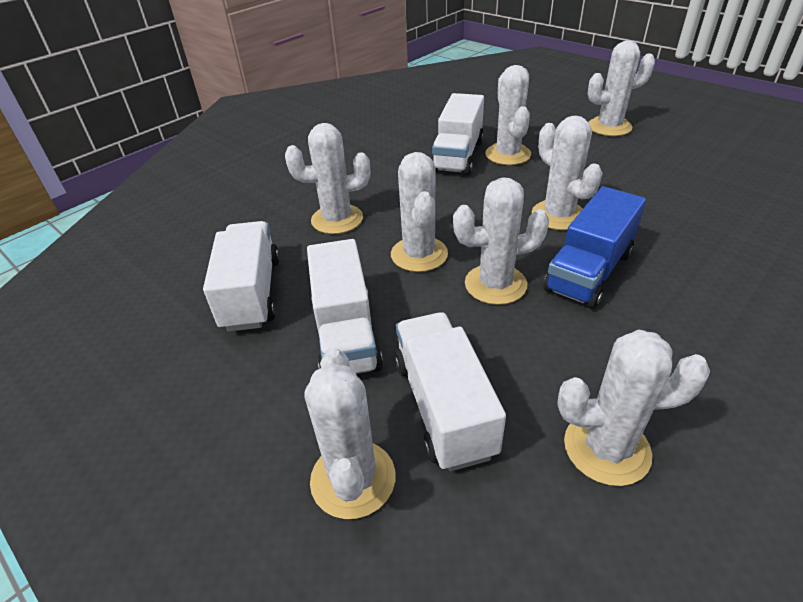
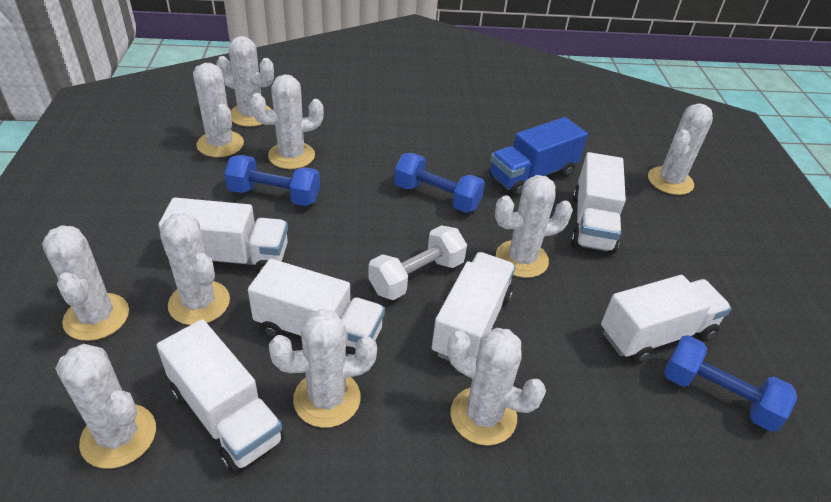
blue dumbbell: none = 0 -> [224,155,320,206] [394,153,485,213] [664,335,797,432] = 3
white cactus: [285,123,370,234] [305,348,395,519] [391,152,448,272] [453,178,549,305] [485,65,531,165] [532,115,603,230] [557,330,710,486] [588,41,655,136] = 8 -> [42,225,129,341] [55,344,156,468] [160,213,230,325] [193,63,244,157] [216,36,274,127] [250,74,324,169] [269,309,377,428] [447,328,546,446] [495,175,573,278] [648,104,713,195] = 10
white dumbbell: none = 0 -> [368,225,467,300] = 1
white truck: [203,221,280,332] [307,239,383,374] [395,312,506,471] [431,93,484,175] = 4 -> [156,319,284,473] [158,197,288,274] [248,259,385,356] [432,252,516,361] [571,152,626,254] [601,275,732,363] = 6

